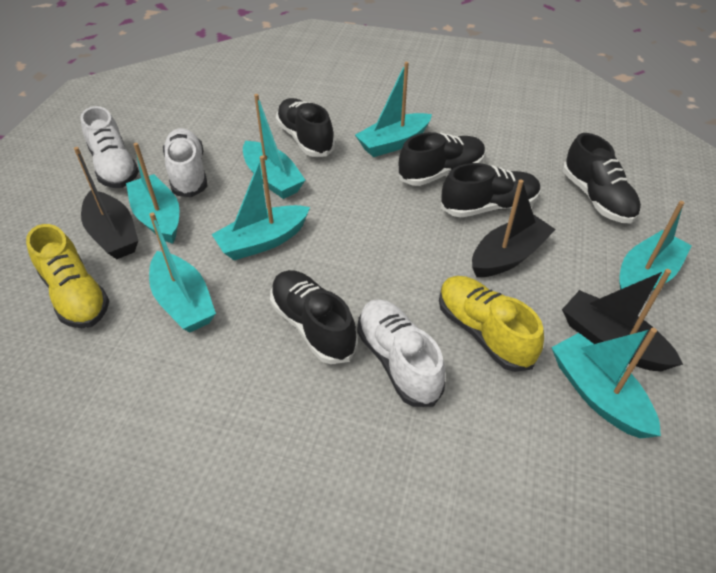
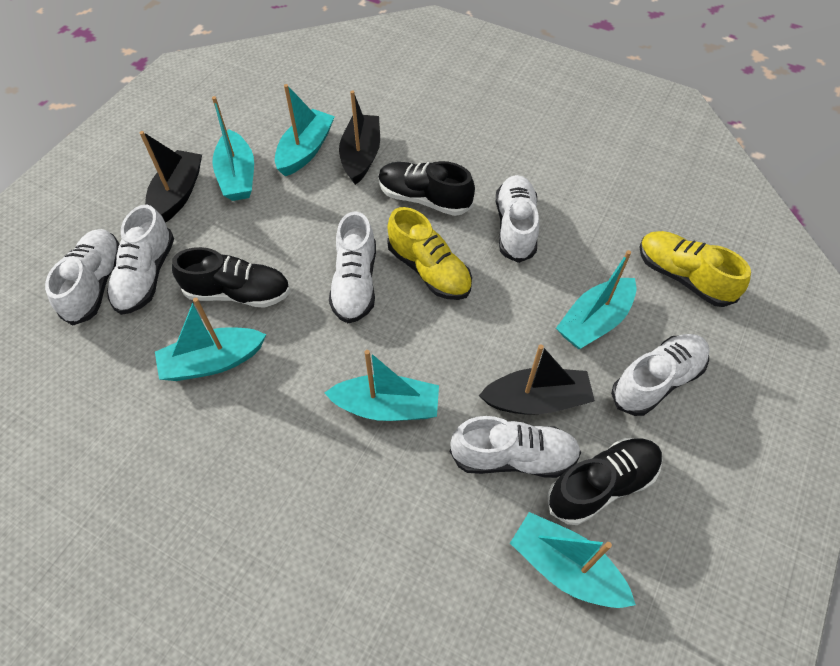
black shoe: [270,270,358,364] [276,98,335,157] [398,132,486,186] [441,163,541,218] [563,133,641,224] = 5 -> [172,247,290,308] [378,161,475,216] [547,438,663,525] = 3
turquoise boat: [126,143,179,244] [149,212,216,332] [211,156,310,260] [243,94,305,199] [355,62,432,157] [551,328,661,439] [619,201,692,291] = 7 -> [155,298,266,381] [212,96,254,201] [275,84,335,176] [325,350,439,421] [510,512,636,608] [556,250,637,349] = 6
white shoe: [80,106,139,188] [163,128,207,197] [357,299,445,407] = 3 -> [45,229,120,325] [107,205,174,315] [329,211,376,323] [450,416,581,478] [496,175,539,263] [611,334,710,416] = 6

